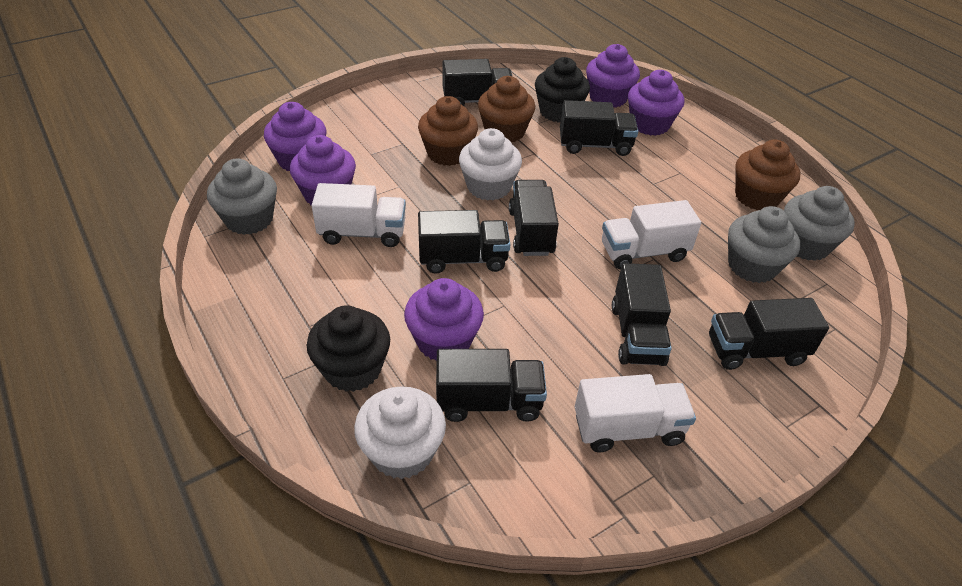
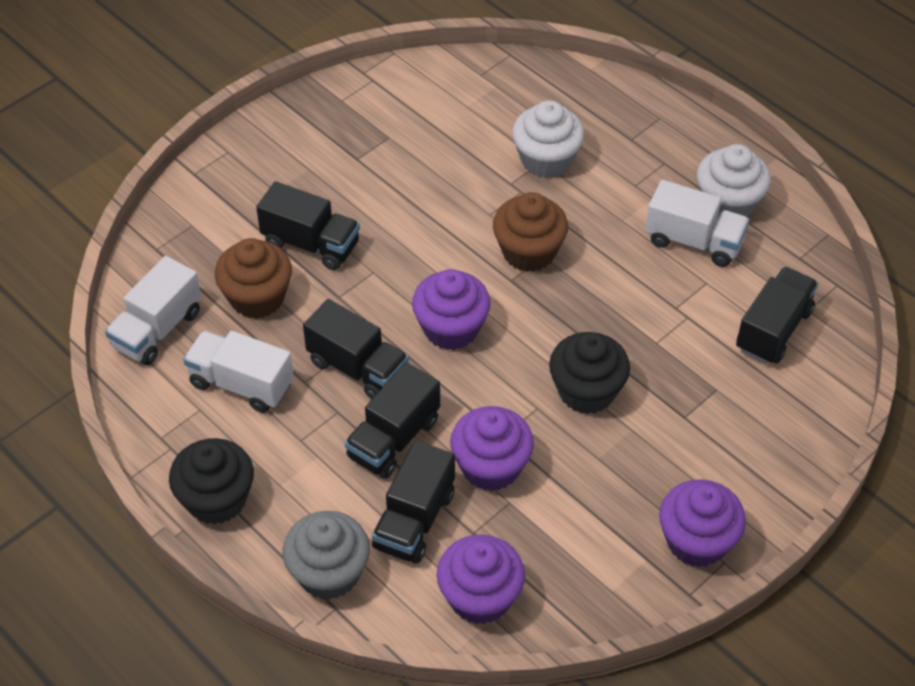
black truck: [418,210,510,274] [436,349,547,422] [443,59,513,106] [509,180,559,256] [560,100,638,156] [612,263,672,366] [709,298,829,370] = 7 -> [256,181,360,270] [303,299,409,399] [345,362,440,479] [372,441,455,564] [736,267,818,364] = 5
brown cupcake: [418,96,478,166] [478,76,535,142] [735,140,801,210] = 3 -> [215,238,292,319] [493,192,568,272] = 2
grey cupcake: [207,159,277,235] [728,206,800,283] [784,186,855,261] = 3 -> [282,511,370,600] = 1
purple cupcake: [264,102,326,171] [290,135,356,206] [404,278,484,361] [586,44,640,108] [628,70,684,136] = 5 -> [412,269,490,350] [437,534,525,624] [450,406,534,491] [659,480,746,567] = 4

